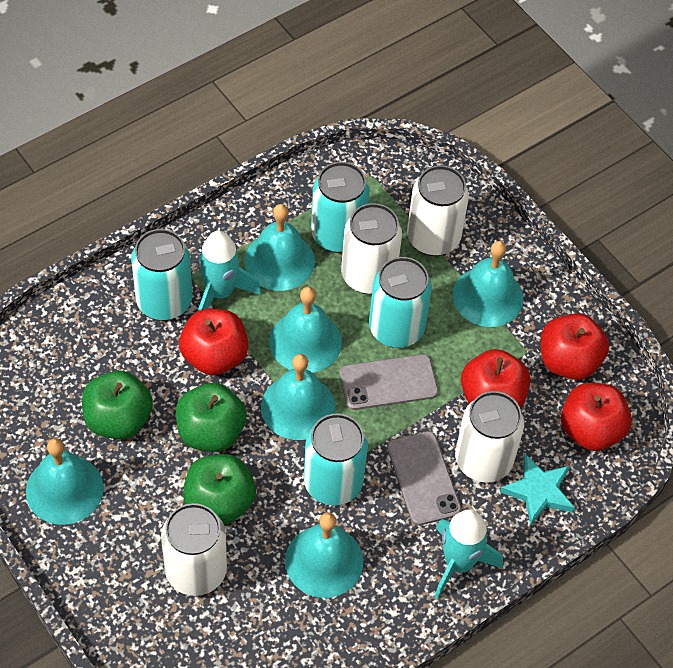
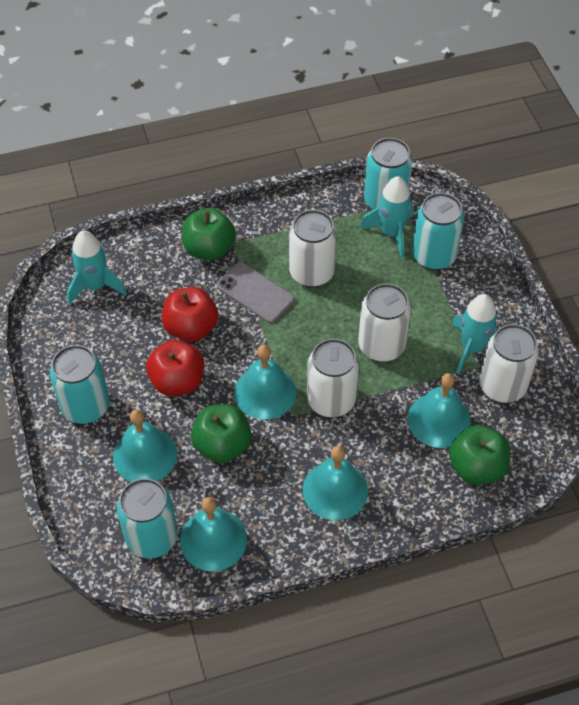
grey phone: [340,354,438,410] [387,431,461,525] = 2 -> [217,262,295,323] = 1
red apple: [179,309,248,375] [461,349,530,408] [541,313,609,380] [561,383,632,451] = 4 -> [146,340,204,396] [162,287,218,342] = 2
turquoise bell: [26,438,104,525] [244,204,315,291] [261,354,335,440] [269,287,342,373] [285,512,363,598] [453,241,523,327] = 6 -> [113,409,178,482] [180,497,247,571] [234,345,296,419] [303,446,368,520] [408,373,471,448] = 5
turquoise rocket: [198,231,261,311] [435,509,503,599] = 2 -> [67,230,127,305] [360,176,413,258] [452,294,498,374] = 3
turquoise star: [500,454,575,526] = 1 -> none = 0

